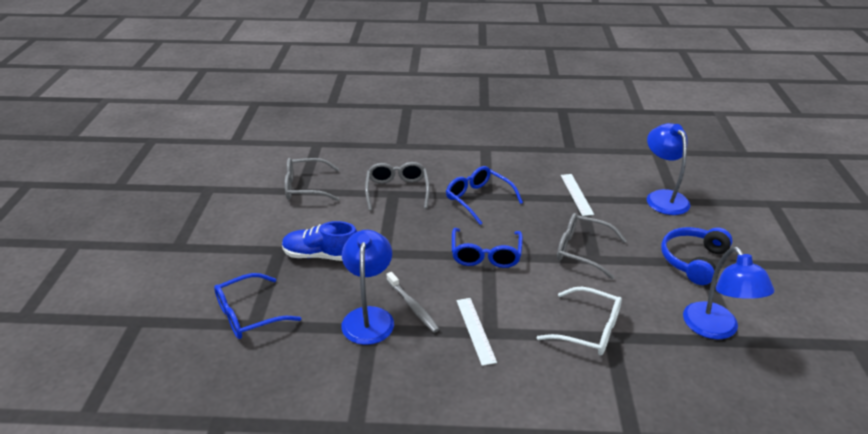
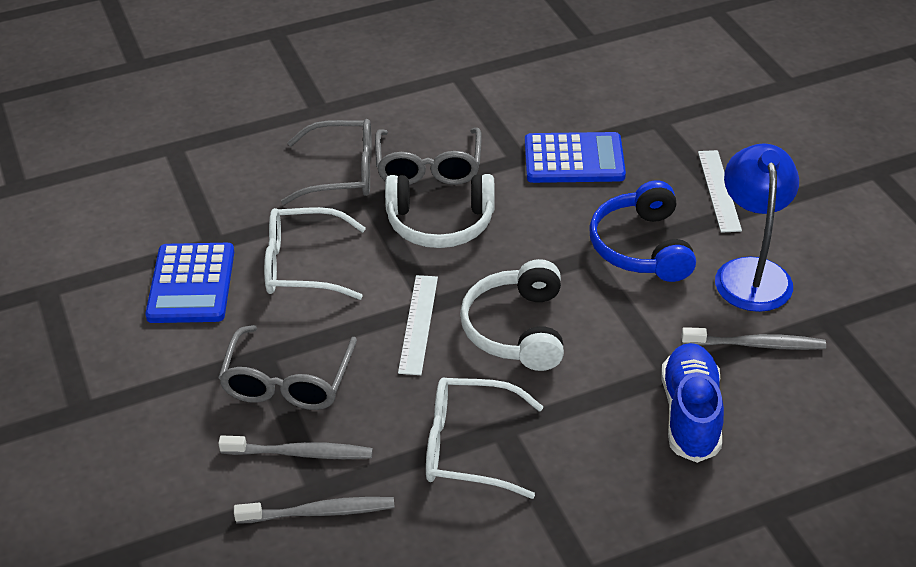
blue calculator: none = 0 -> [145,243,234,323] [525,132,626,183] = 2
blue glasses: [214,273,301,339] [446,166,523,225] [452,228,523,268] = 3 -> none = 0
blue lamp: [341,230,394,345] [647,123,691,215] [683,247,775,339] = 3 -> [715,143,799,312] = 1
grey toothbrush: [387,272,439,333] = 1 -> [218,435,373,459] [234,497,395,524] [681,327,826,350] = 3
white glasses: [536,287,622,355] = 1 -> [264,207,366,300] [426,377,544,499] = 2
white headphones: none = 0 -> [385,174,495,248] [460,259,564,371] = 2

